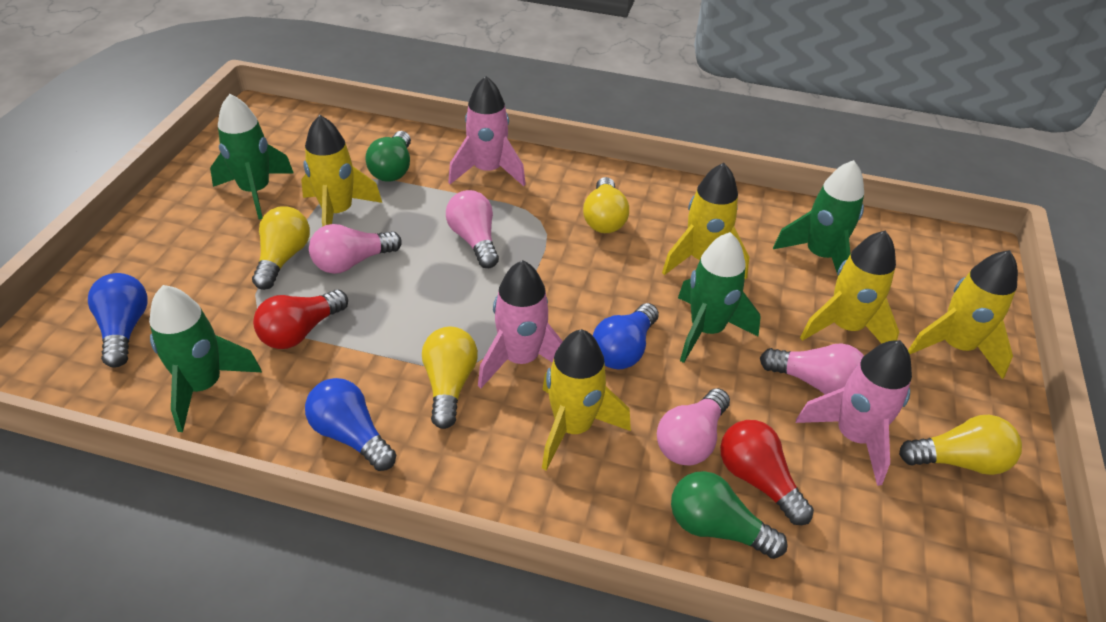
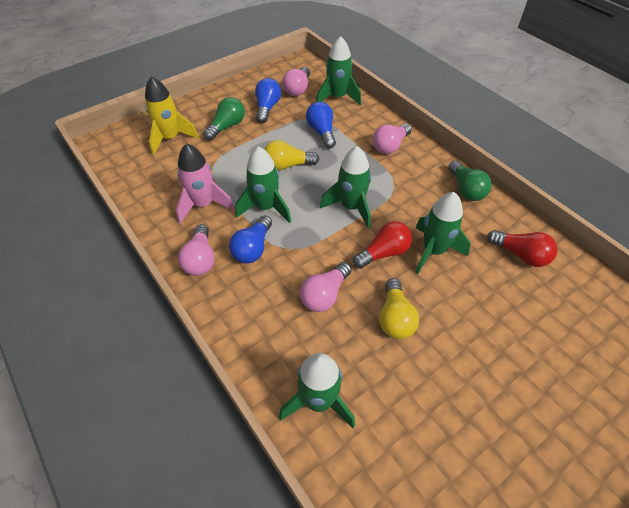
green rocket: [149,285,262,432] [210,94,293,219] [678,232,761,363] [773,160,864,273] = 4 -> [235,146,291,223] [279,353,355,428] [316,36,361,106] [320,146,371,229] [415,192,471,274] = 5
pink rocket: [448,76,526,186] [478,260,563,389] [796,340,912,486] = 3 -> [176,143,234,223] = 1
yellow light bulb: [252,206,310,290] [422,327,478,429] [583,177,629,233] [899,415,1022,475] = 4 -> [264,140,319,170] [379,278,419,339] = 2
yellow rocket: [301,115,382,227] [542,329,631,470] [662,163,749,279] [800,231,899,344] [908,250,1018,379] = 5 -> [145,76,199,155] = 1

